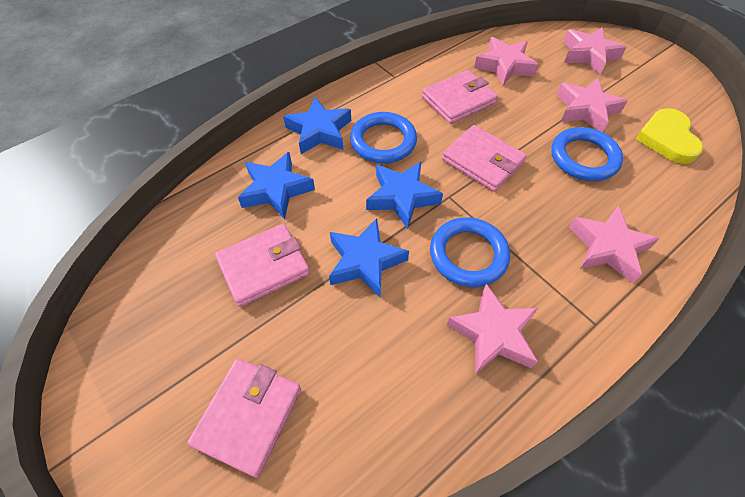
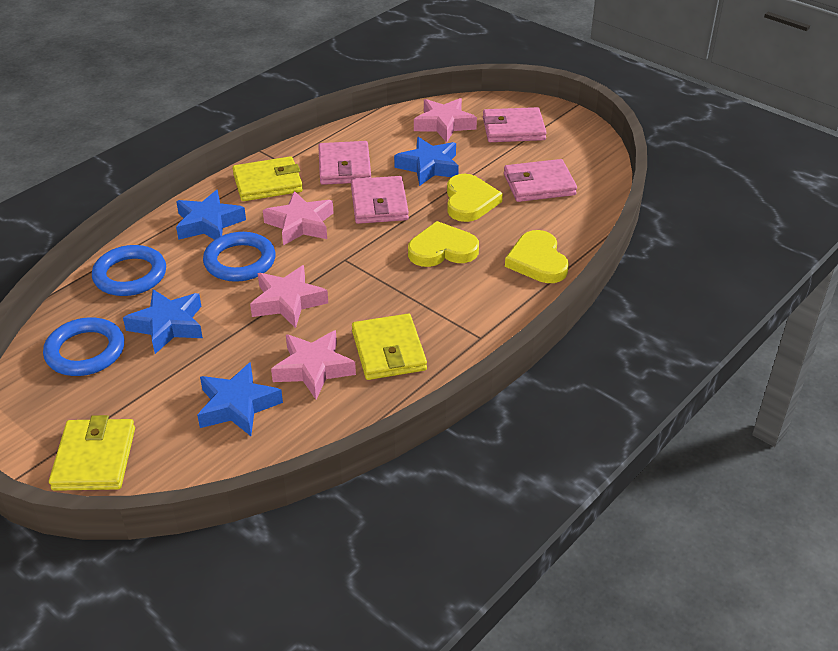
pink star: [447,284,538,374] [474,37,539,86] [556,78,627,132] [563,28,627,74] [569,206,659,283] = 5 -> [250,265,328,328] [263,191,334,246] [271,330,356,399] [414,98,477,142] = 4
yellow heart: [636,108,703,164] = 1 -> [408,221,479,267] [447,174,503,222] [505,230,569,283] = 3
yellow wallet: none = 0 -> [49,415,135,491] [232,156,303,201] [352,314,427,380] = 3

